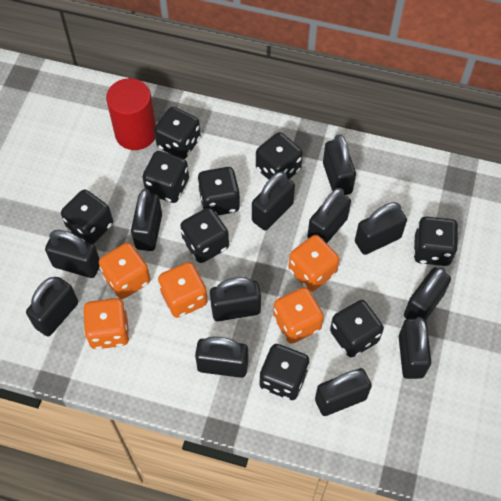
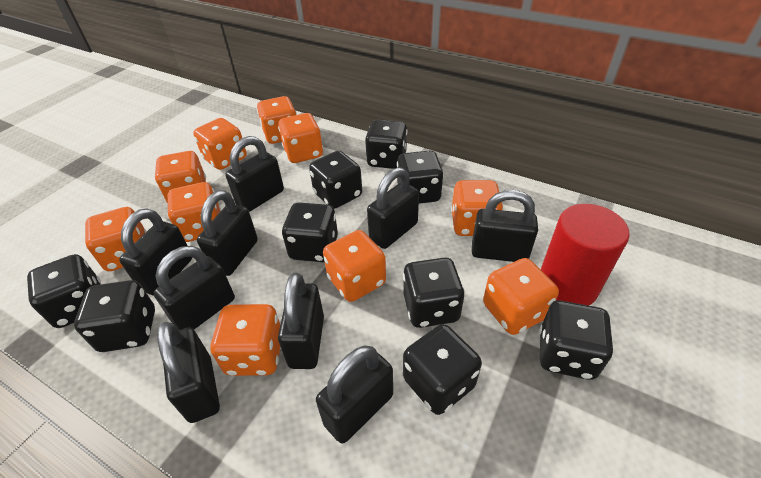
black padlock: [26,277,78,336] [45,230,99,278] [131,189,162,251] [195,336,248,378] [210,277,261,321] [252,171,295,230] [307,188,351,243] [315,368,372,416] [323,134,356,195] [355,202,407,255] [399,317,431,379] [404,267,451,320] = 12 -> [119,209,192,296] [153,246,235,330] [157,322,220,423] [197,190,258,276] [226,136,284,212] [278,273,324,369] [316,346,393,444] [367,167,419,249] [472,190,538,262] = 9
orange dice: [83,298,130,349] [99,242,150,299] [158,262,208,318] [273,287,324,344] [289,235,339,292] = 5 -> [85,207,147,271] [155,151,206,203] [167,182,221,242] [193,118,247,170] [210,304,280,376] [257,96,297,144] [278,113,323,163] [323,230,386,302] [451,180,503,236] [483,258,559,335] = 10

